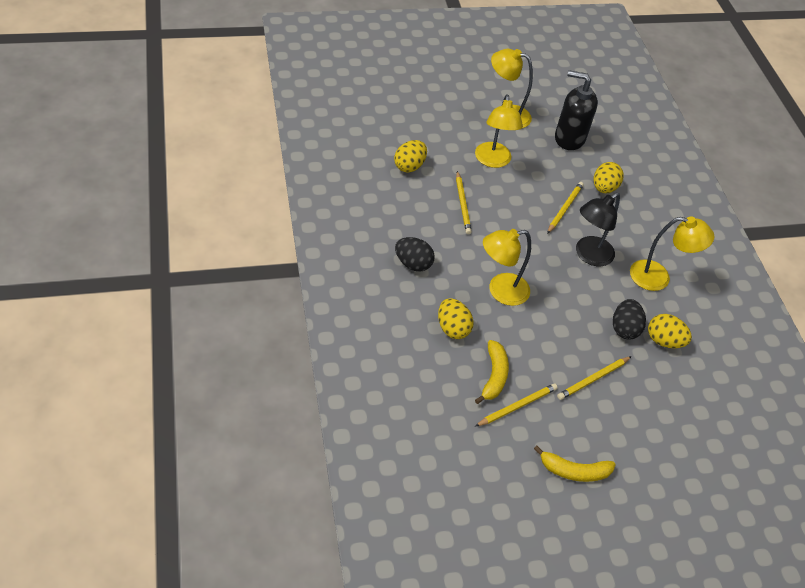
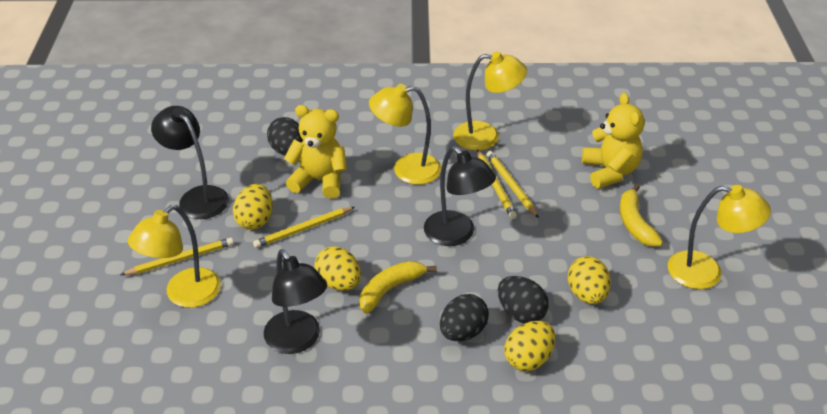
black egg: [395,237,435,272] [613,299,646,340] = 2 -> [267,117,303,155] [440,294,489,341] [498,276,549,323] = 3
black lamp: [576,192,620,266] = 1 -> [151,106,229,219] [264,249,327,354] [424,146,496,246] = 3
black soap dispenser: [555,70,598,150] = 1 -> none = 0
yellow teddy bear: none = 0 -> [284,105,347,199] [582,93,645,189] = 2

